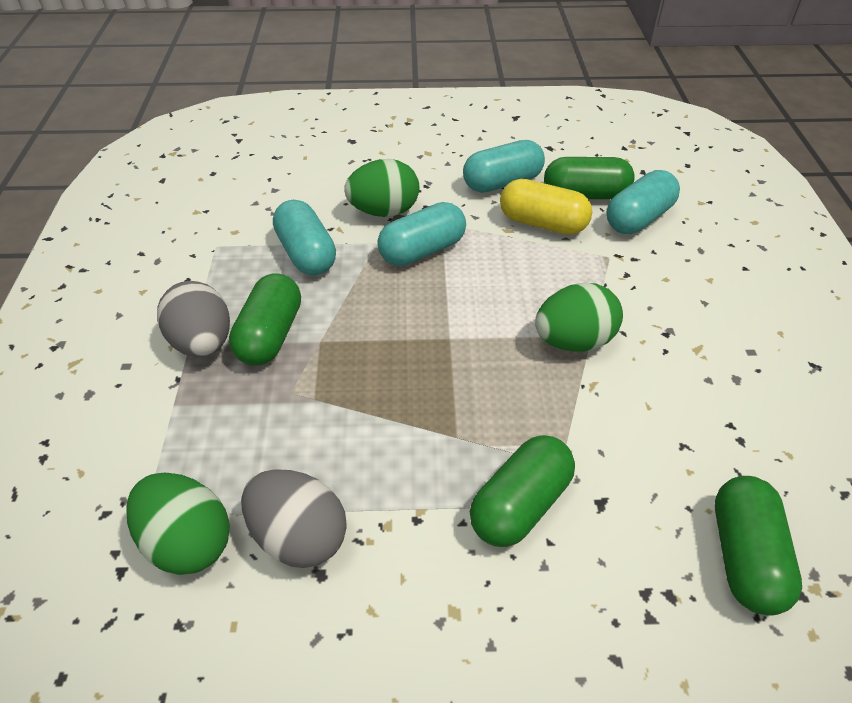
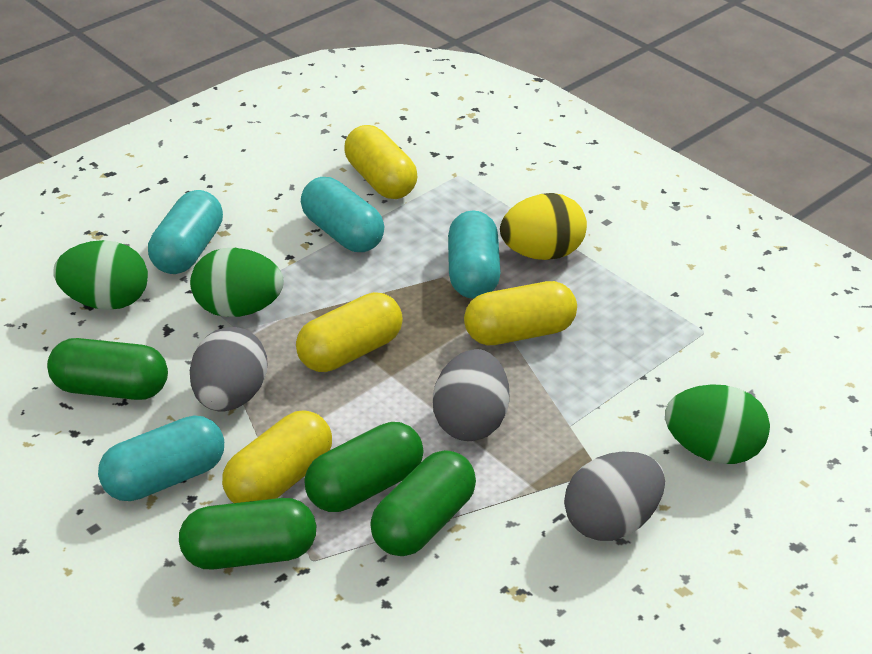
grey egg: [157,281,230,357] [241,469,347,568] = 2 -> [190,327,267,412] [433,349,509,441] [564,451,665,541] = 3
yellow capsule: [500,179,592,235] = 1 -> [222,410,332,503] [296,292,403,372] [344,125,417,199] [464,281,577,345] = 4
yellow egg: none = 0 -> [500,193,587,260] = 1

